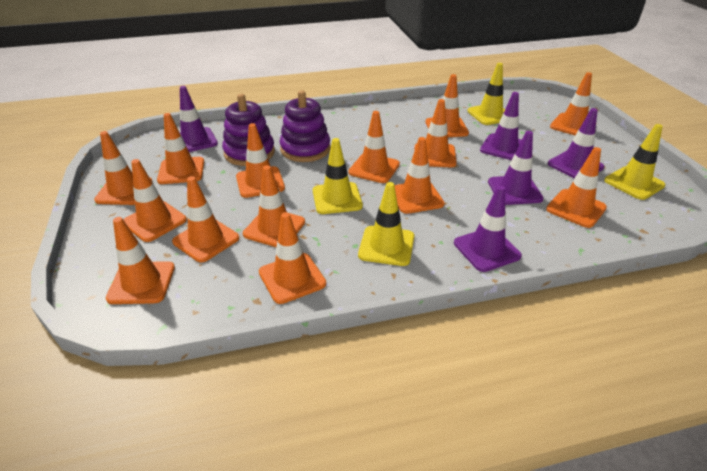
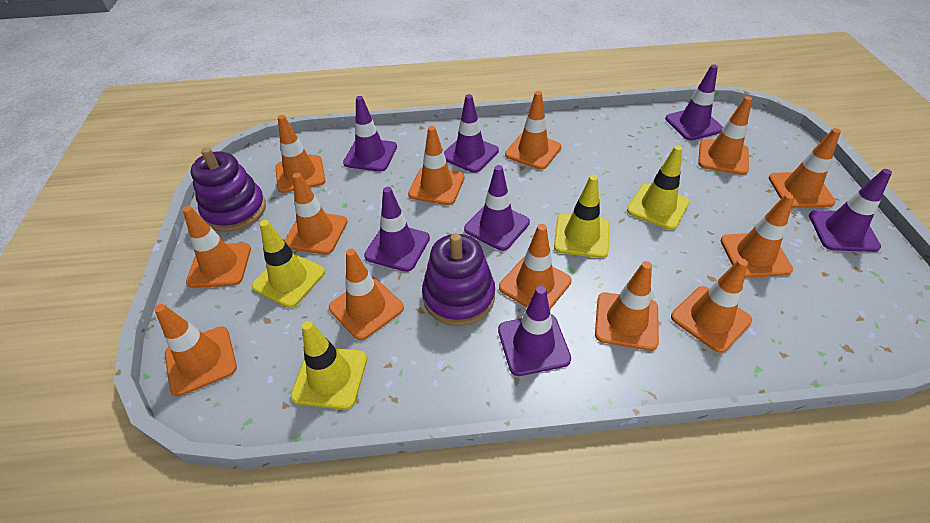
orange traffic cone: [94,131,153,205] [106,217,175,304] [123,159,187,242] [157,113,204,184] [172,176,239,263] [236,123,285,198] [243,165,305,247] [259,212,326,304] [348,111,400,183] [394,137,445,214] [415,99,457,167] [425,74,469,137] [546,147,607,228] [550,72,592,135] = 14 -> [154,304,237,396] [183,206,251,288] [275,115,325,193] [284,173,348,255] [329,249,404,340] [408,126,465,205] [499,224,571,309] [505,91,561,170] [595,261,659,351] [671,258,752,353] [698,96,752,175] [720,193,795,278] [769,128,841,208] = 13
purple traffic cone: [179,86,218,152] [454,185,522,272] [480,92,522,160] [488,131,543,205] [548,108,604,179] = 5 -> [343,96,397,172] [364,187,430,272] [444,94,499,173] [464,165,530,251] [498,286,571,376] [665,65,723,140] [809,169,892,252] = 7

